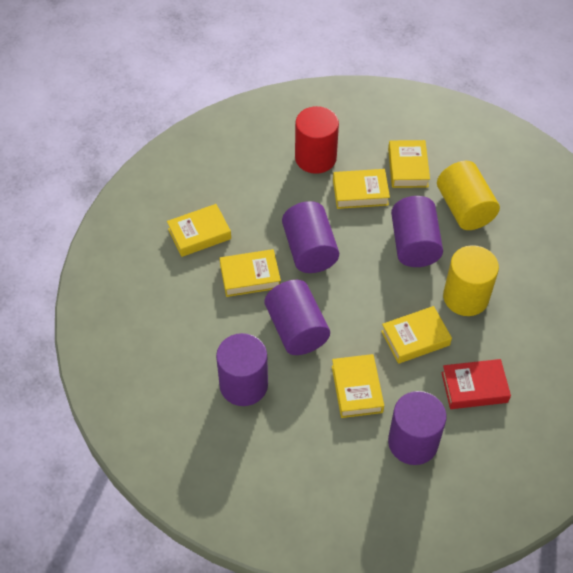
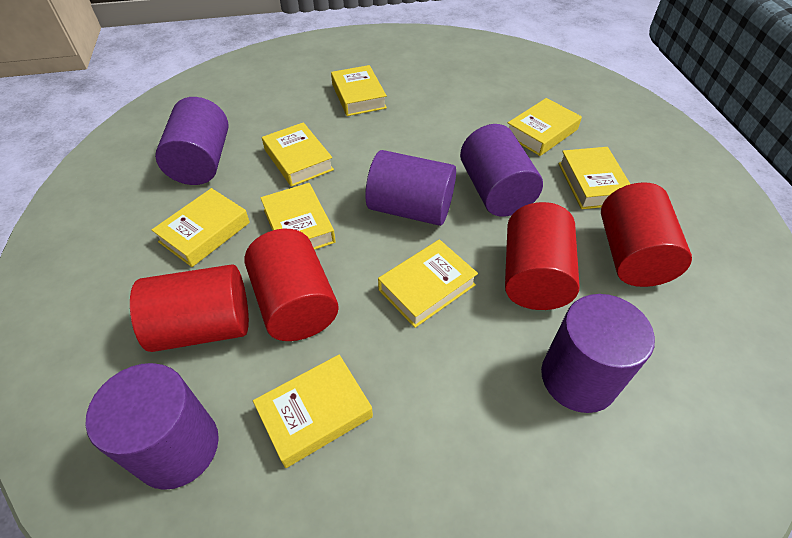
red book: [441,359,511,409] = 1 -> none = 0
red cylinder: [295,106,339,174] = 1 -> [130,265,249,352] [244,229,339,341] [505,202,580,310] [601,182,692,287] = 4
yellow book: [167,204,231,257] [220,249,281,297] [332,354,384,418] [333,169,390,209] [381,306,452,364] [388,140,430,188] = 6 -> [152,188,250,267] [253,355,373,468] [260,183,336,250] [262,122,334,187] [331,65,387,116] [378,239,478,328] [508,98,582,156] [559,147,630,209] = 8
yellow cylinder: [437,161,500,230] [443,245,499,316] = 2 -> none = 0

